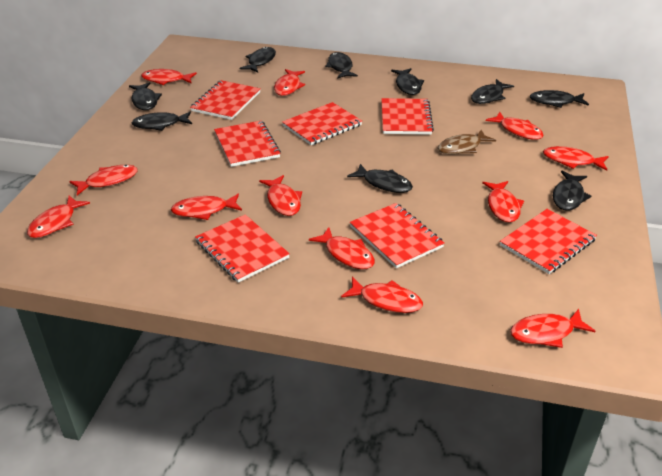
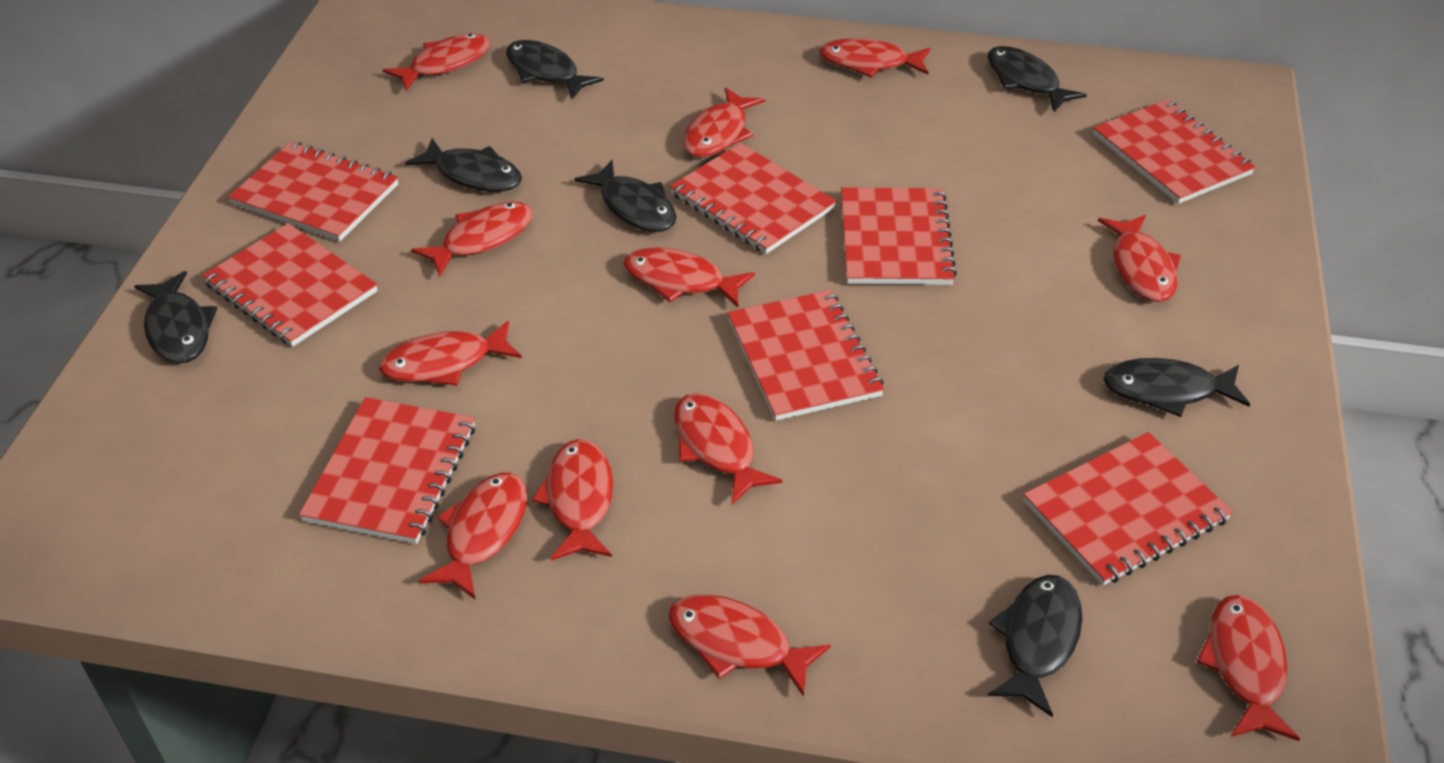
black fish: [129,82,162,110] [132,112,192,131] [239,47,276,73] [325,52,358,79] [347,164,413,193] [391,68,424,95] [471,79,514,104] [530,90,589,108] [553,171,591,211] = 9 -> [134,271,217,364] [405,138,522,192] [506,40,604,99] [574,160,677,232] [987,46,1087,112] [988,575,1082,717] [1103,358,1250,417] = 7
brown fish: [438,130,496,154] = 1 -> none = 0
red notebook: [190,80,261,120] [195,214,290,283] [214,121,281,167] [282,102,362,145] [350,203,445,268] [381,98,434,135] [500,209,597,274] = 7 -> [202,223,378,347] [228,142,398,241] [299,397,475,544] [670,143,837,254] [727,290,884,421] [841,187,957,285] [1023,432,1233,586] [1093,99,1256,204] = 8

